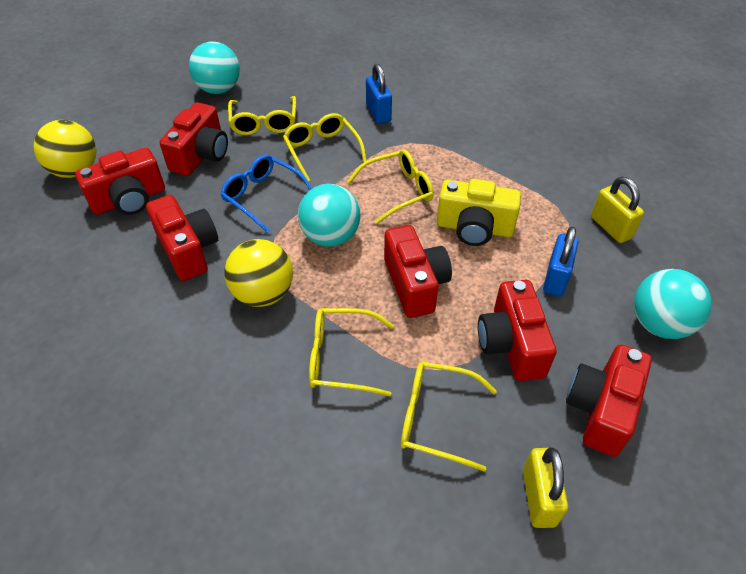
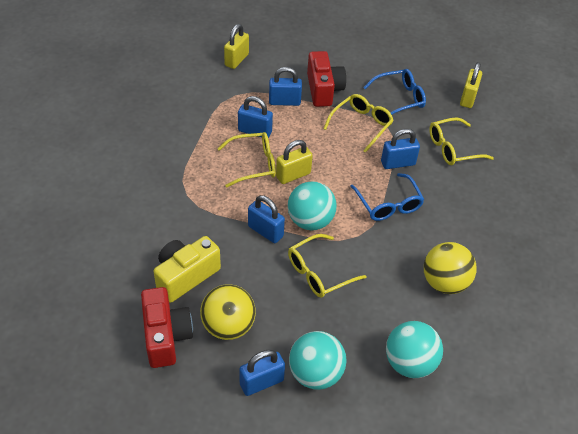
blue glasses: [220,154,312,233] = 1 -> [350,173,425,221] [363,69,426,115] = 2
blue padlock: [366,64,392,124] [543,227,578,296] = 2 -> [238,96,273,138] [239,350,285,396] [248,195,285,243] [269,67,302,106] [381,129,420,169] = 5
red camera: [75,148,165,215] [146,195,218,281] [160,102,228,176] [384,225,452,318] [478,280,556,381] [566,344,652,457] = 6 -> [141,287,193,368] [307,51,346,107] = 2
yellow glasses: [228,96,296,135] [283,113,367,182] [309,308,394,396] [348,149,434,224] [401,362,497,472] = 5 -> [217,132,276,188] [288,234,367,298] [323,94,394,153] [429,117,494,165] = 4
yellow padlock: [523,447,568,528] [591,177,644,243] = 2 -> [224,24,249,69] [276,140,313,184] [460,62,482,108] = 3

